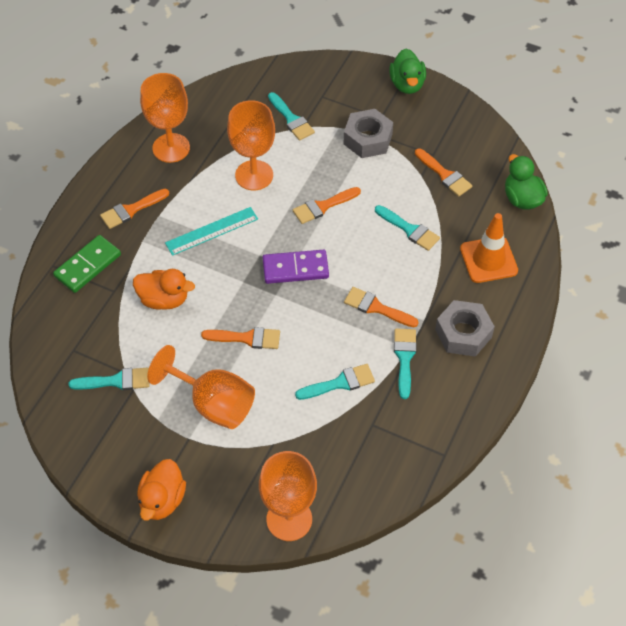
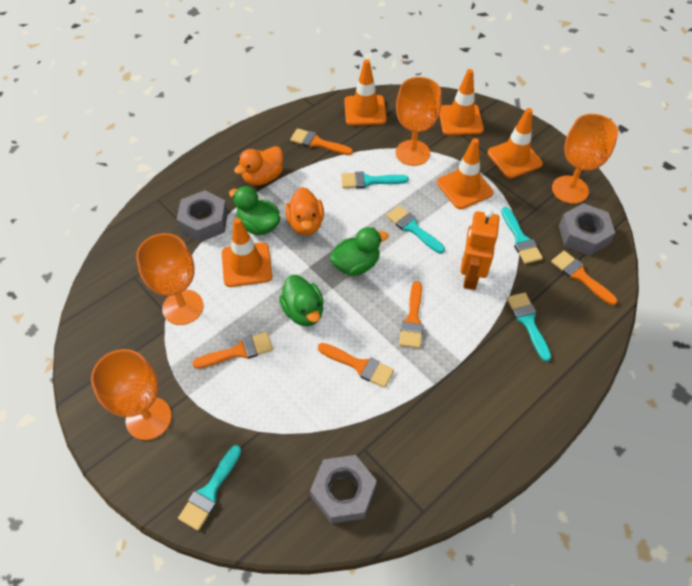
green domino: [53,235,121,293] = 1 -> none = 0
green duck: [389,49,426,94] [505,154,548,210] = 2 -> [229,186,280,235] [279,275,324,326] [330,227,389,276] = 3
grey nut: [344,109,393,158] [435,300,495,357] = 2 -> [176,190,228,242] [310,455,377,524] [559,203,615,256] = 3
orange robot: none = 0 -> [461,209,500,290] = 1
orange traffic cone: [460,213,518,283] = 1 -> [222,218,272,287] [344,59,387,126] [437,138,494,209] [439,69,484,135] [487,108,543,178] = 5
purple domino: [263,250,329,284] = 1 -> none = 0
turquoise ruler: [165,207,258,256] = 1 -> none = 0

